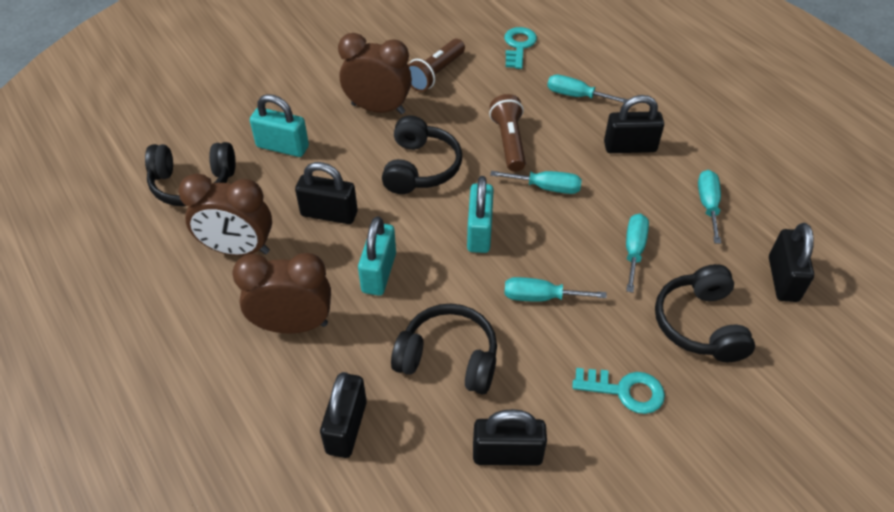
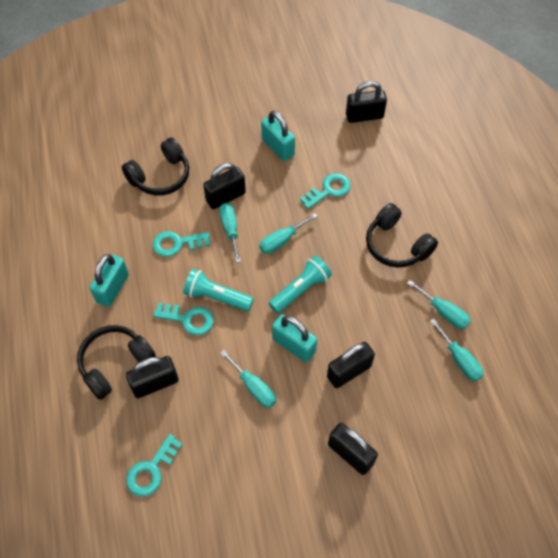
black headphones: [145,142,236,206] [382,116,462,194] [391,304,497,394] [655,264,755,362] = 4 -> [77,325,156,400] [122,138,189,195] [366,203,438,268] = 3
brown clock: [178,173,272,256] [233,253,331,334] [338,33,412,114] = 3 -> none = 0
brown flashlight: [408,39,465,92] [489,94,526,172] = 2 -> none = 0
turquoise flashlight: none = 0 -> [183,269,254,311] [269,256,332,313] = 2
turquoise key: [504,27,537,69] [572,368,665,414] = 2 -> [126,434,183,496] [153,231,210,257] [153,303,214,335] [300,173,351,209] = 4

